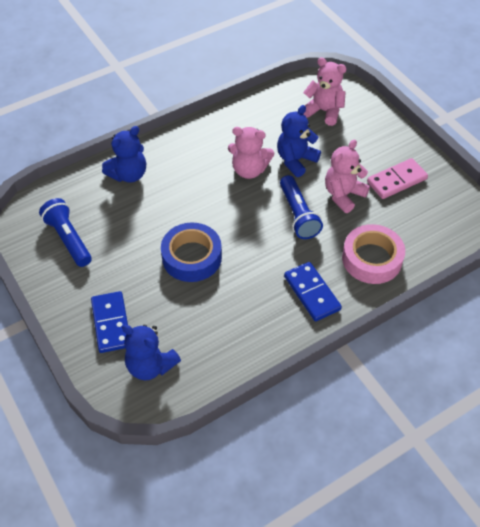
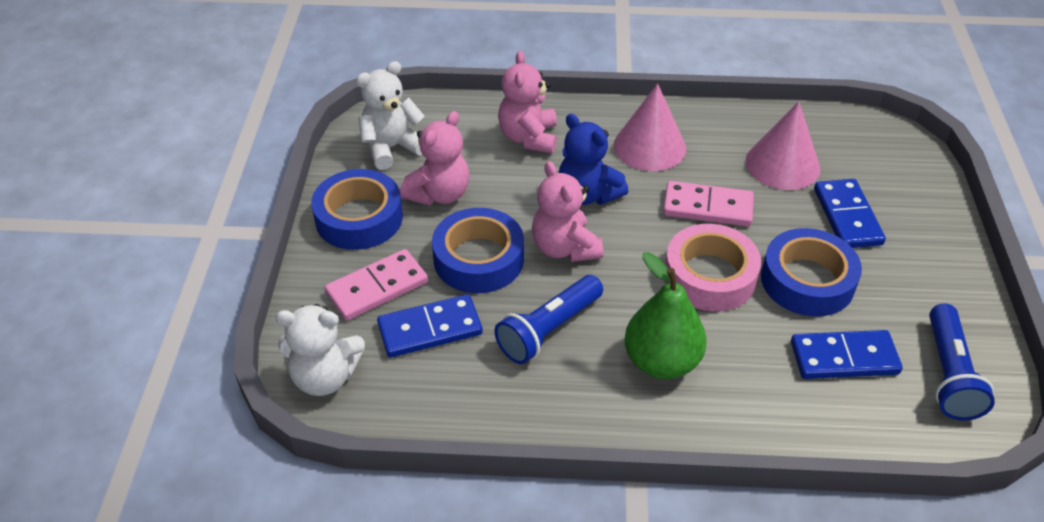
blue domino: [91,291,128,353] [284,262,342,321] = 2 -> [377,294,483,358] [791,330,903,379] [814,179,886,248] = 3
blue tape: [161,223,222,282] = 1 -> [311,169,403,250] [432,208,524,293] [761,228,862,317] = 3
blue teddy bear: [102,126,146,182] [122,324,181,381] [277,105,321,177] = 3 -> [559,114,628,205] = 1
green pear: none = 0 -> [624,252,707,379] = 1
pink cone: none = 0 -> [614,84,686,171] [746,102,820,190] = 2
pink domino: [367,158,428,199] = 1 -> [324,249,428,321] [663,181,754,227] = 2
white teddy bear: none = 0 -> [275,304,365,396] [356,61,425,170] = 2

